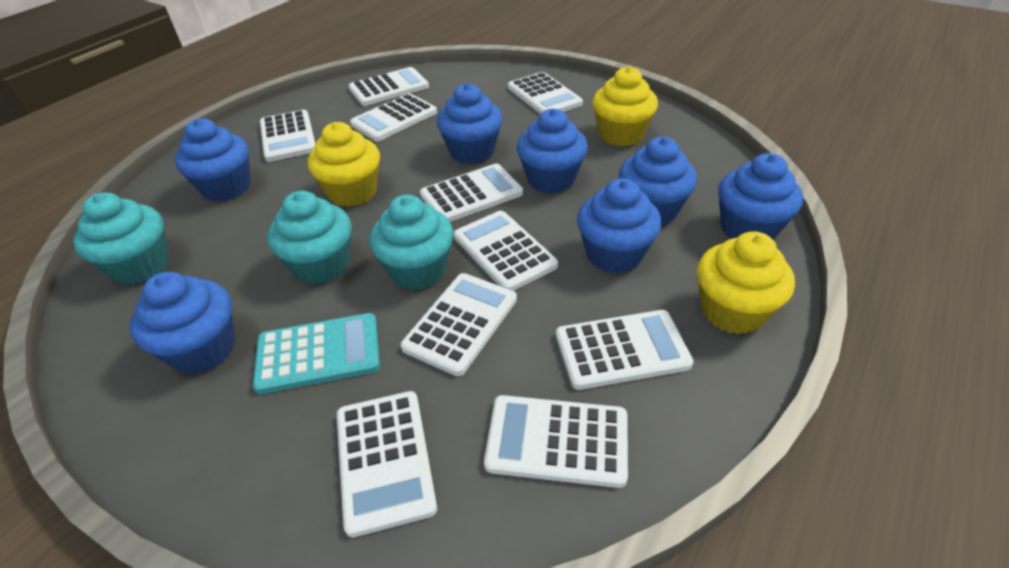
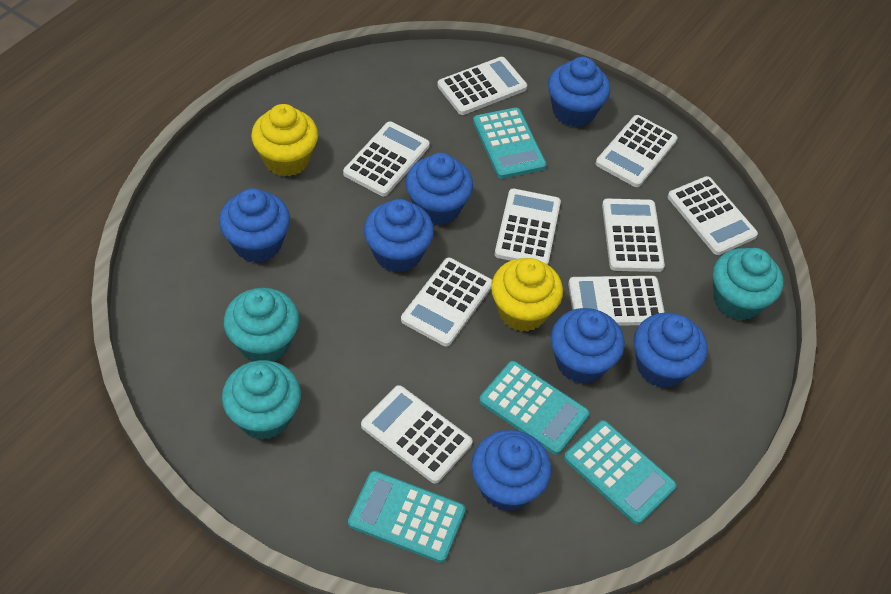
turquoise calculator: [253,313,380,394] = 1 -> [348,471,466,563] [473,108,546,179] [479,361,589,455] [564,420,676,525] = 4
white calculator: [260,110,315,162] [337,391,437,537] [349,67,429,106] [350,93,437,141] [401,273,517,376] [420,164,523,222] [454,211,558,291] [484,395,628,488] [508,72,583,114] [556,310,694,390] = 10 -> [343,122,430,196] [361,385,473,484] [401,258,492,346] [437,57,527,115] [495,189,561,265] [568,276,665,326] [596,115,678,187] [602,199,665,272] [668,176,758,255] = 9
yellow cupcake: [308,122,380,207] [592,66,658,146] [697,231,795,334] = 3 -> [251,104,318,177] [491,258,563,332] = 2

